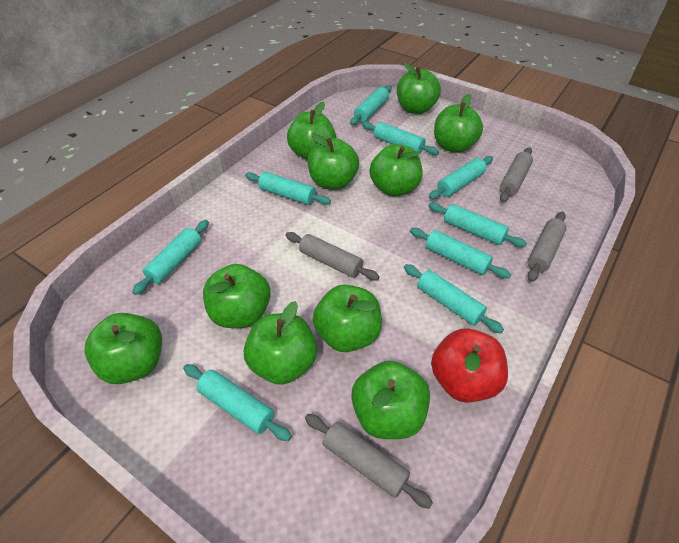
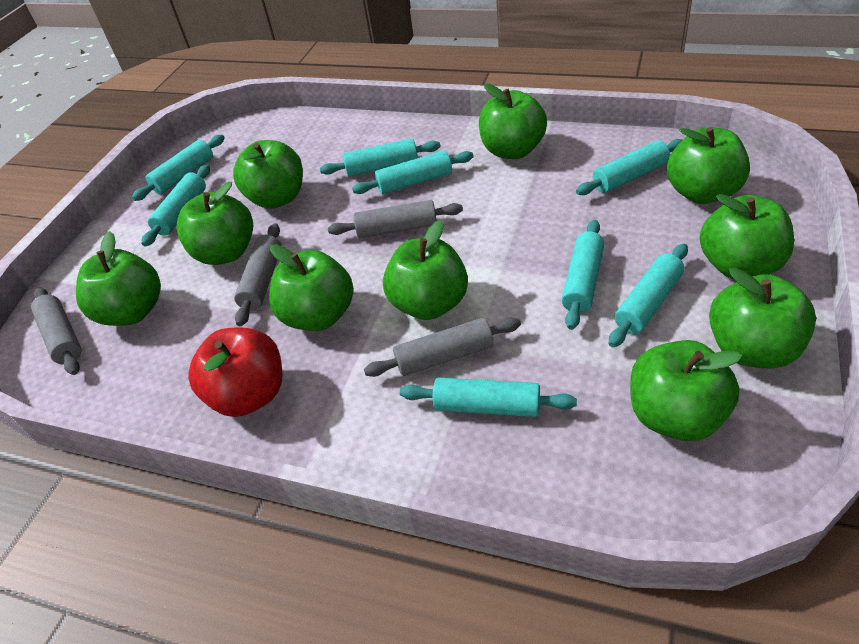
turquoise rolling pin: [132,220,209,295] [183,364,292,441] [245,172,331,205] [350,85,392,125] [362,122,439,155] [404,264,504,333] [410,228,511,279] [428,202,527,247] [429,156,493,199] = 9 -> [132,135,225,201] [142,165,210,246] [320,139,441,177] [352,151,474,194] [400,378,577,417] [561,220,604,330] [576,139,683,195] [609,244,688,348] = 8

